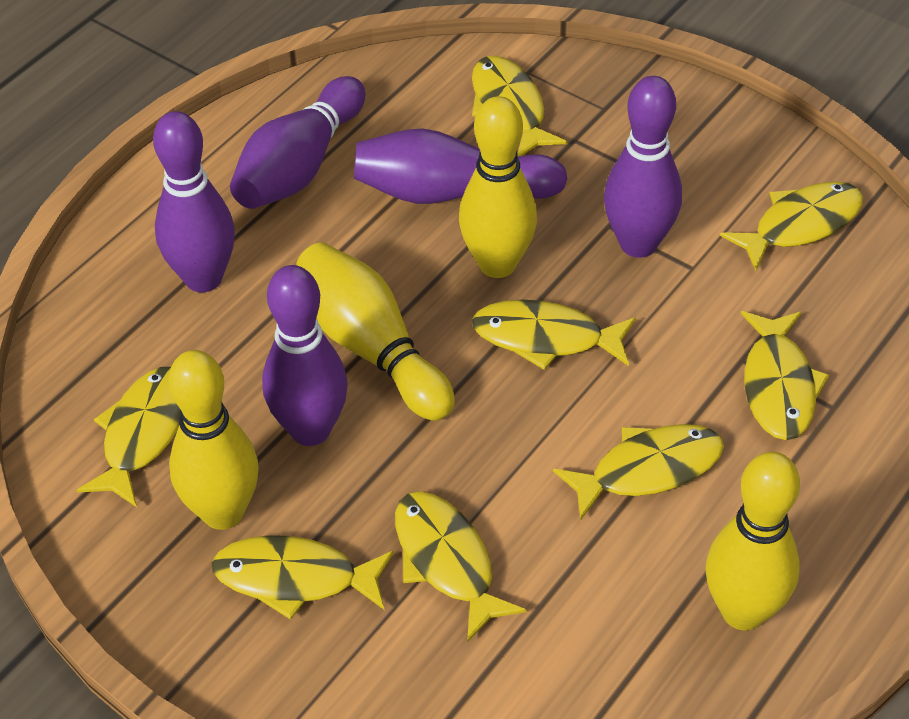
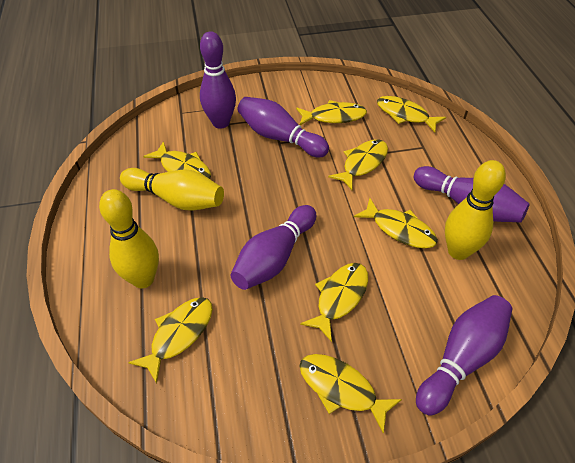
yellow bowling pin: [168,350,259,530] [296,242,455,421] [459,96,537,278] [706,452,800,630] = 4 -> [99,189,159,288] [120,168,224,210] [445,160,506,260] = 3

